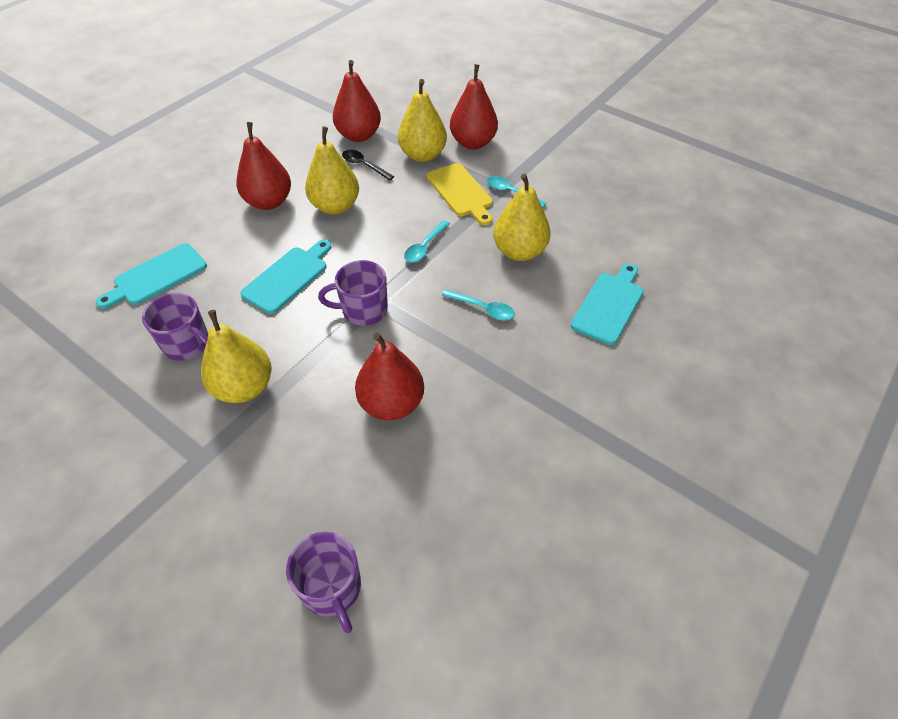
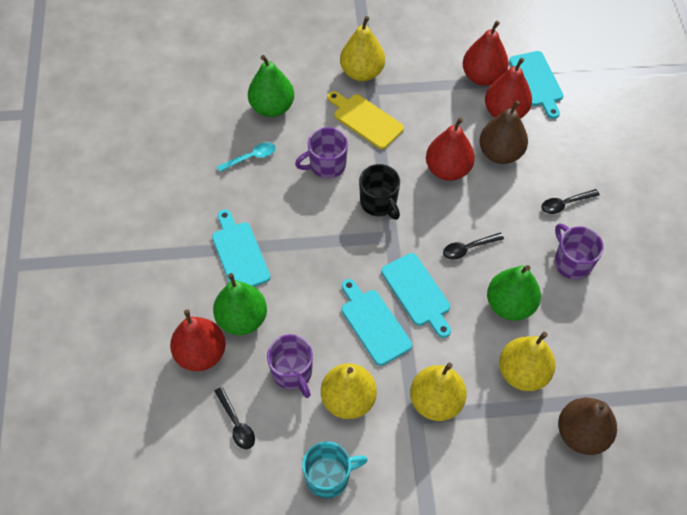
black mug: none = 0 -> [359,164,400,220] = 1
black spoon: [342,150,394,181] = 1 -> [214,387,255,449] [443,232,504,260] [541,189,600,214] = 3
brown pear: none = 0 -> [479,100,528,164] [558,398,617,455] = 2
green pear: none = 0 -> [213,273,267,335] [248,55,294,117] [487,265,541,321] = 3
turquoise cutting board: [96,243,207,309] [240,240,332,314] [571,263,644,345] = 3 -> [212,209,270,287] [341,279,412,366] [381,253,451,338] [509,51,564,119] = 4
turquoise mug: none = 0 -> [302,442,368,498] = 1
turquoise spoon: [404,220,450,262] [442,289,515,321] [487,176,547,208] = 3 -> [217,142,276,172] = 1

